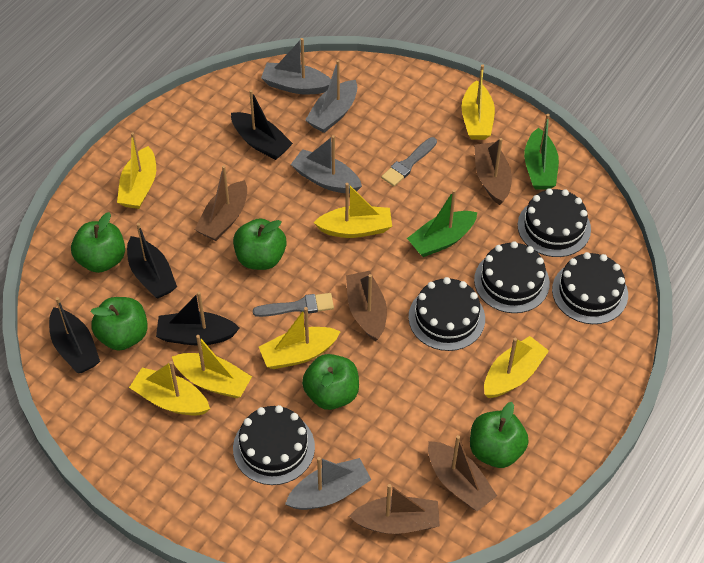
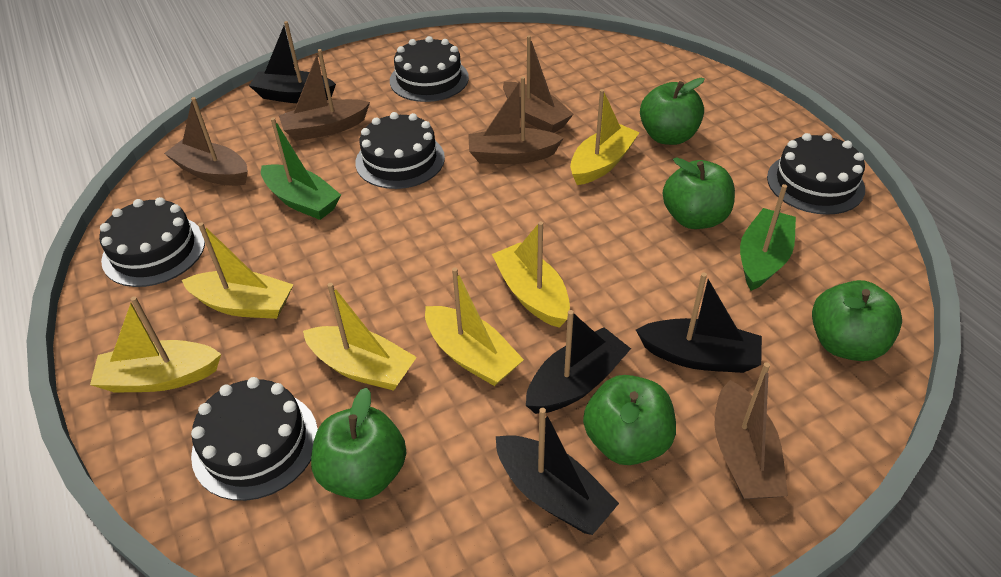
grey boat: [261,38,331,94] [285,457,371,510] [291,135,362,194] [305,60,357,133] = 4 -> none = 0
grey brush: [253,293,334,317] [381,137,437,186] = 2 -> none = 0
yellow boat: [117,132,156,209] [129,361,210,416] [172,335,252,398] [259,307,341,369] [313,183,392,238] [461,64,495,140] [484,336,549,398] = 7 -> [90,296,221,393] [182,222,294,319] [303,283,417,391] [425,267,524,386] [492,221,570,328] [570,89,640,185] = 6

